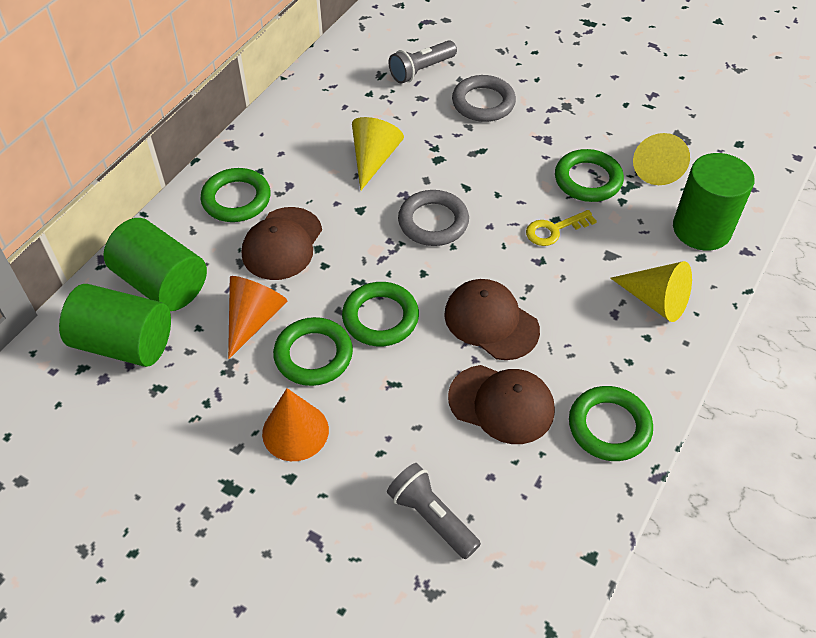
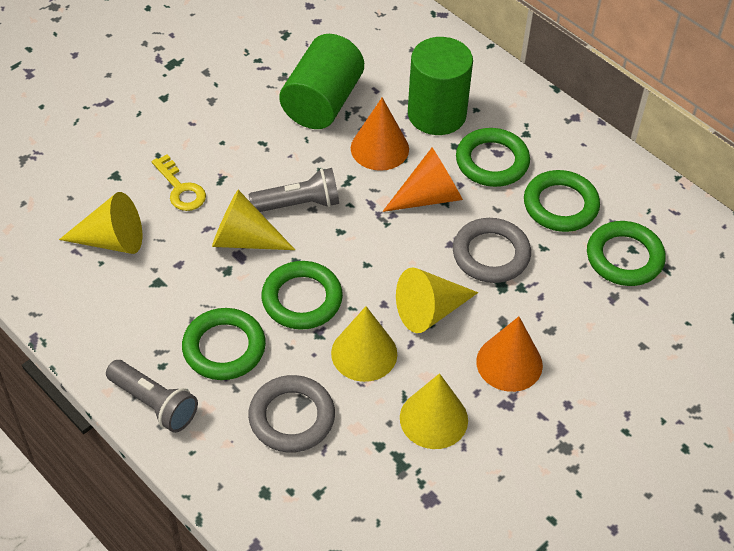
brown cap: [242,207,322,280] [444,279,540,360] [448,365,555,444] = 3 -> none = 0
green cylinder: [59,284,171,367] [103,218,207,311] [673,153,754,251] = 3 -> [279,34,364,129] [408,37,473,135] = 2
orange cone: [228,276,287,359] [262,388,329,461] = 2 -> [351,97,409,171] [383,148,463,212] [476,317,543,392] = 3
yellow cone: [352,117,404,191] [611,261,692,322] [633,133,690,185] = 3 -> [59,192,142,254] [212,190,295,250] [331,306,397,382] [396,268,478,333] [400,373,468,449] = 5

